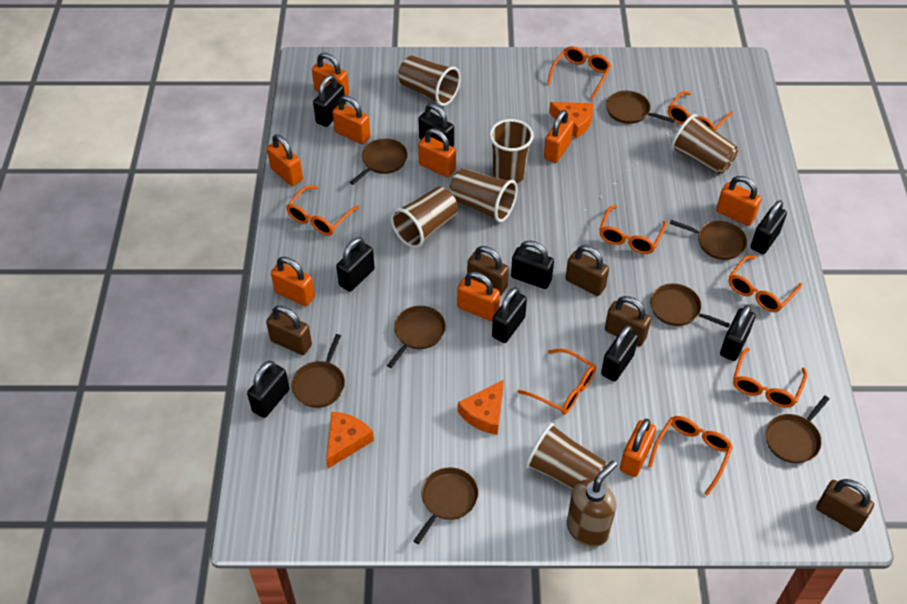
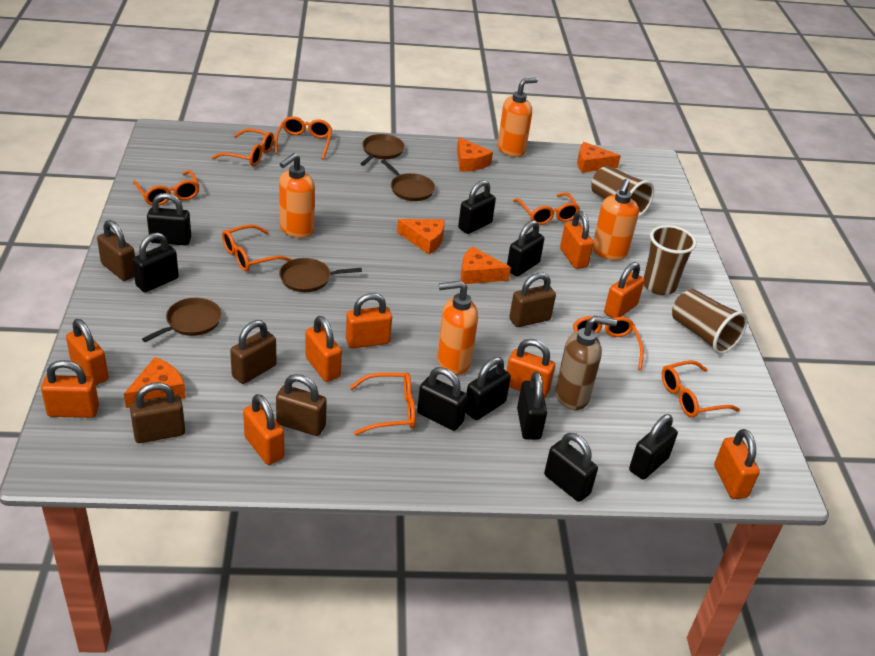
brown cup: [391,187,458,248] [398,55,461,106] [449,168,517,222] [489,119,534,183] [525,423,606,489] [671,114,738,174] = 6 -> [591,166,654,217] [644,225,696,295] [672,289,747,354] = 3
brown pan: [291,334,345,408] [350,138,408,185] [387,306,446,368] [414,467,479,544] [606,91,675,124] [650,284,730,328] [670,220,747,260] [765,396,829,463] = 8 -> [142,298,222,342] [279,258,362,292] [360,134,405,166] [381,160,435,201] = 4
orange cheese: [326,412,374,468] [458,380,504,435] [549,102,594,138] = 3 -> [124,357,186,408] [397,219,445,254] [457,137,493,171] [461,247,511,284] [577,142,621,173] = 5
orange soap dispenser: none = 0 -> [279,153,315,238] [437,281,478,375] [498,78,538,157] [593,179,639,260] = 4

